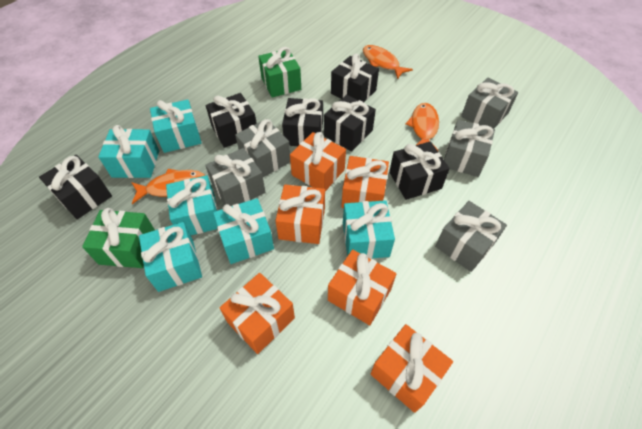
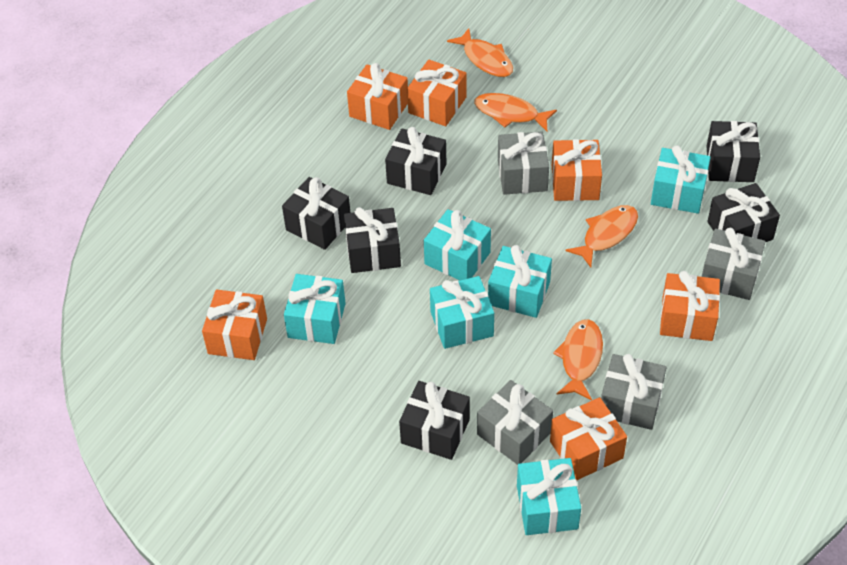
green gift: [82,208,155,268] [258,47,301,98] = 2 -> none = 0
grey gift: [205,148,265,206] [235,119,290,177] [435,201,507,272] [444,120,495,177] [461,78,518,129] = 5 -> [477,380,553,465] [498,132,549,195] [601,354,667,430] [702,228,766,300] = 4
orange fish: [131,169,205,204] [363,45,413,79] [405,103,439,151] = 3 -> [447,28,513,77] [474,93,557,131] [553,319,603,400] [566,205,638,268] = 4

